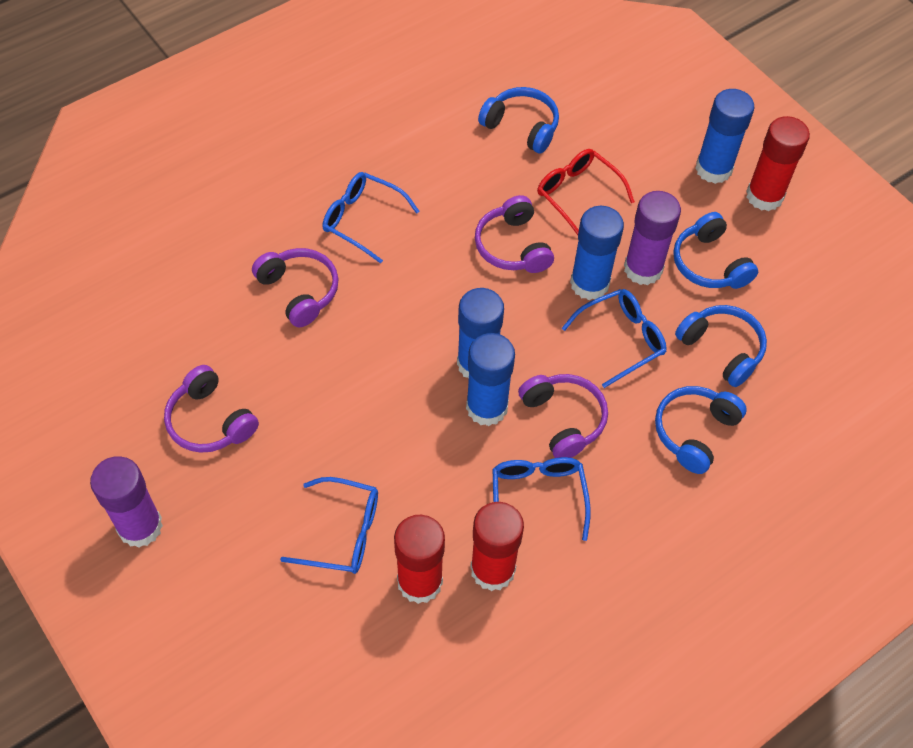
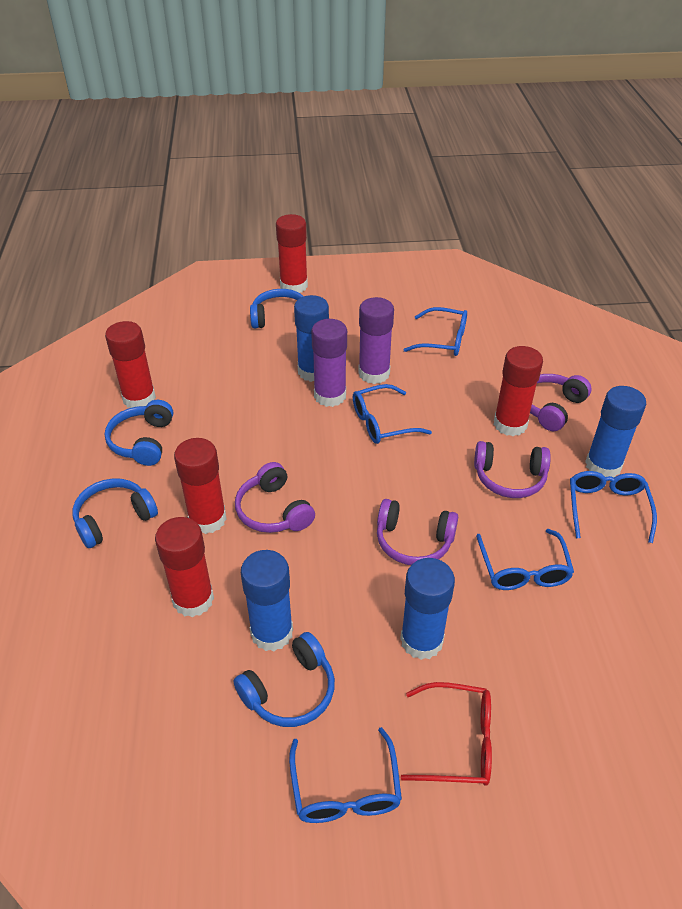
blue glasses: [280,477,378,574] [322,172,420,264] [492,457,591,541] [562,289,667,388] = 4 -> [289,727,402,823] [353,384,432,444] [403,307,467,356] [476,529,574,590] [570,471,657,543] = 5
red glue stick: [394,515,445,604] [470,502,524,591] [746,116,810,211] = 3 -> [105,321,156,408] [155,517,214,617] [174,438,227,534] [276,214,308,293] [494,346,543,436] = 5

